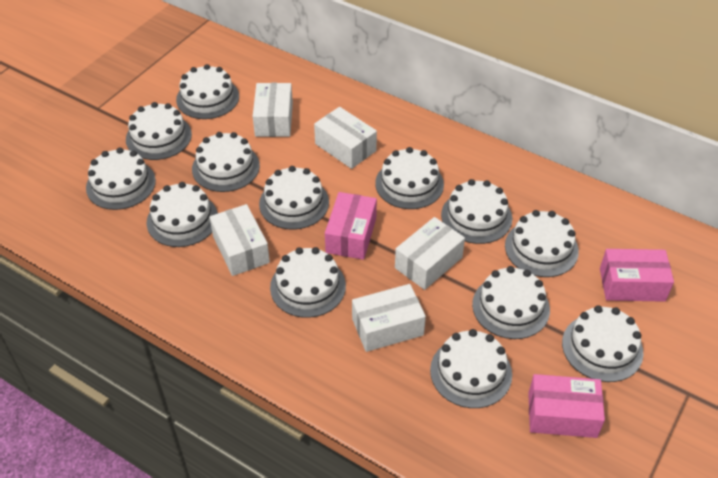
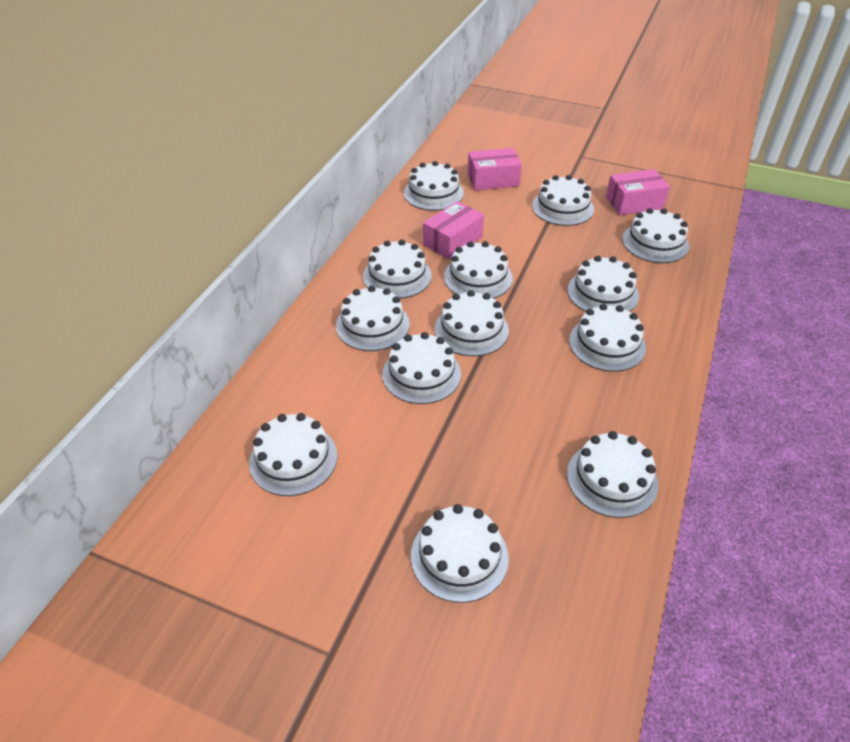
white box: [209,204,270,276] [253,83,293,137] [314,107,377,169] [352,284,426,352] [395,217,465,290] = 5 -> none = 0

